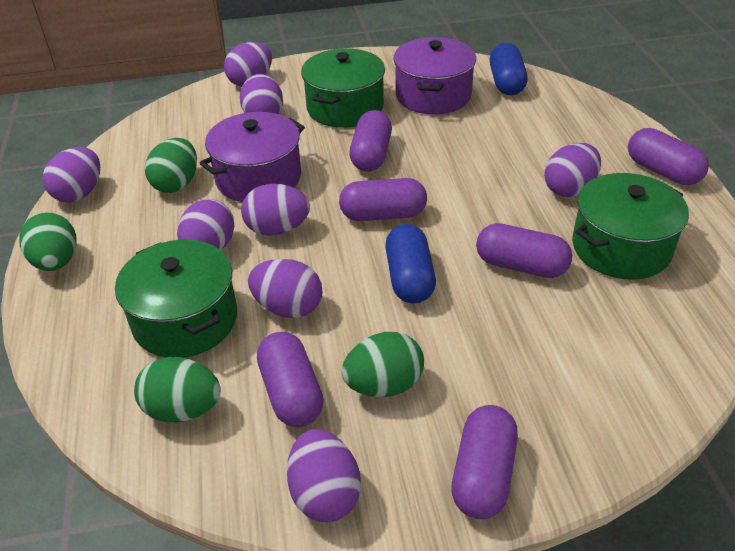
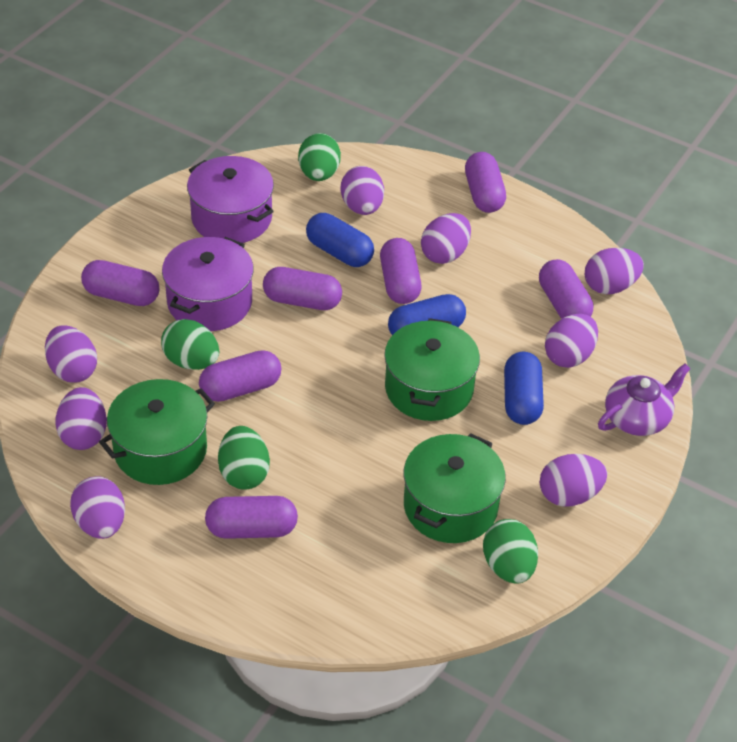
blue capsule: [385,224,436,303] [490,43,528,95] = 2 -> [306,213,374,267] [388,294,466,335] [504,352,544,425] = 3
purple capsule: [257,332,324,427] [339,178,427,221] [349,110,392,172] [451,405,518,519] [476,223,572,278] [628,128,709,185] = 6 -> [81,260,159,306] [199,350,281,402] [205,496,298,539] [263,267,342,310] [380,238,421,304] [465,152,506,213] [539,259,593,319] = 7
purple teapot: none = 0 -> [598,364,690,436] = 1

